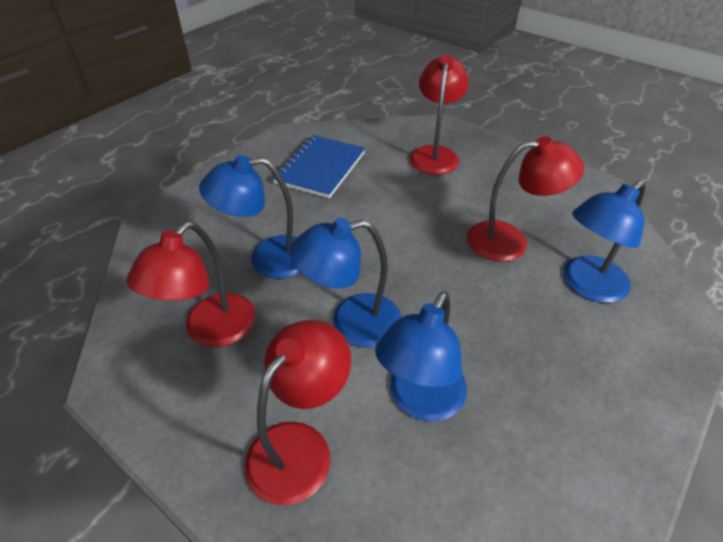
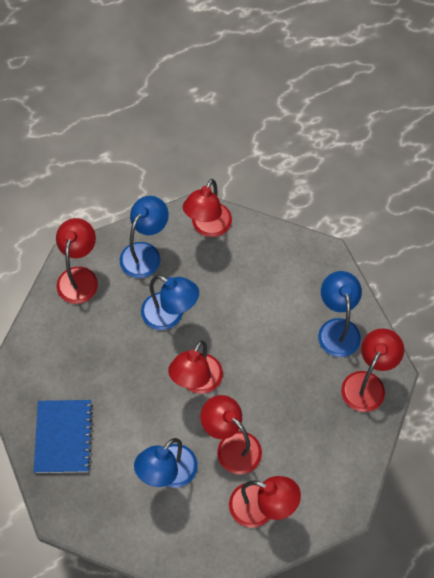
red lamp: [126,222,256,347] [244,320,351,505] [410,55,469,175] [467,136,584,262] = 4 -> [56,218,98,304] [168,340,223,394] [183,179,232,237] [201,395,262,474] [229,476,301,528] [341,328,404,412] = 6

